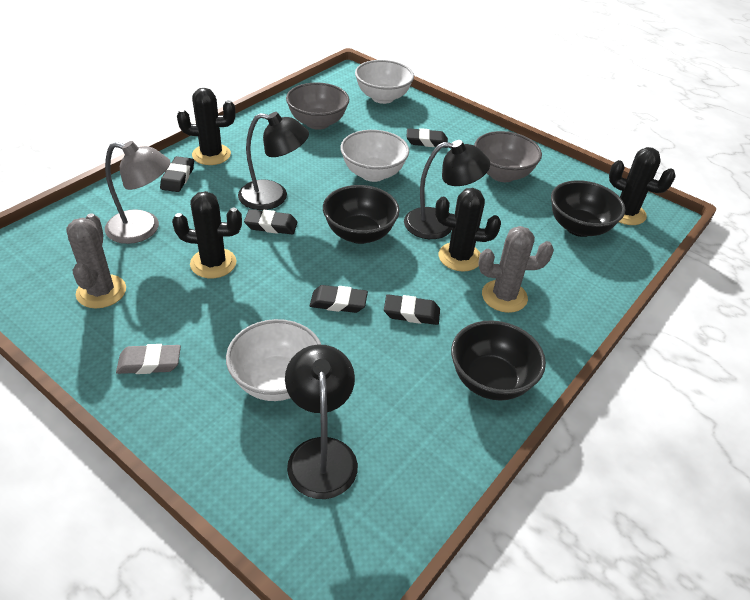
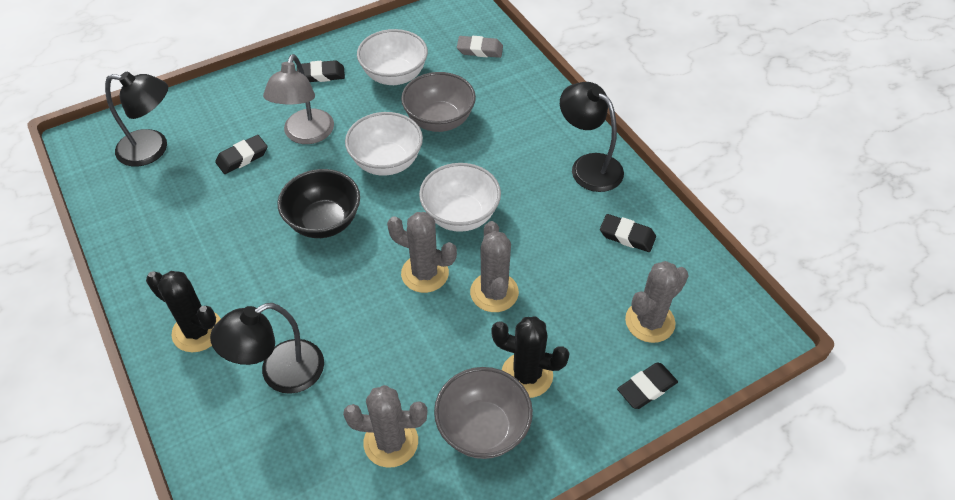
black bowl: [323,185,400,244] [451,320,546,400] [551,180,625,237] = 3 -> [277,169,360,238] = 1
black cactus: [172,191,242,278] [177,88,235,165] [435,188,501,272] [609,147,676,225] = 4 -> [146,271,221,352] [491,316,570,398] = 2
black eraser: [160,156,194,192] [244,209,298,234] [310,285,368,313] [384,294,440,325] [407,128,448,148] = 5 -> [215,135,268,174] [297,60,345,82] [600,214,656,252] [617,362,678,409] = 4
grey cactus: [66,213,126,308] [478,226,554,313] = 2 -> [343,385,428,468] [387,212,457,293] [470,221,519,312] [625,261,689,343] = 4

